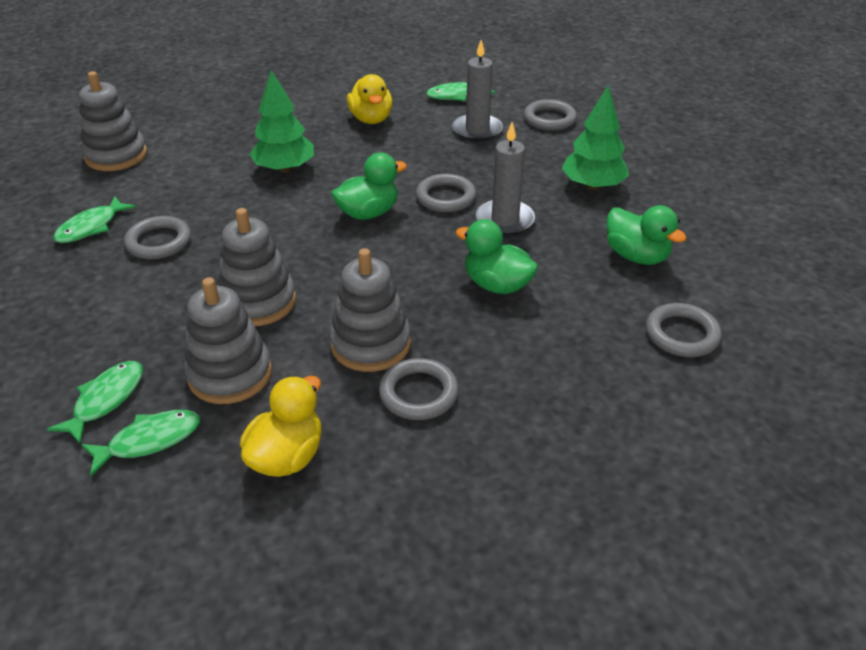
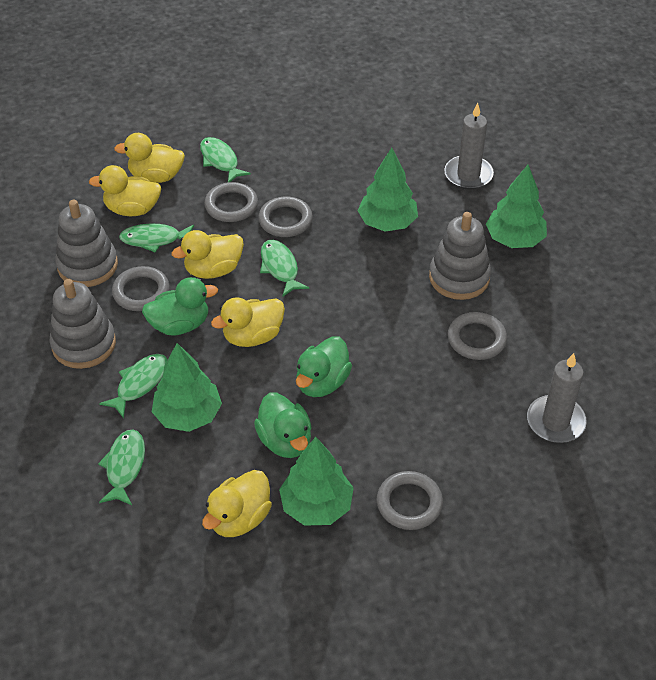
green fish: [47,361,143,444] [53,196,136,243] [81,410,200,476] [426,82,496,101] = 4 -> [98,429,145,505] [99,354,167,418] [119,224,194,252] [200,137,251,182] [260,240,309,297] = 5
green tree: [249,70,314,173] [561,85,629,190] = 2 -> [152,343,222,432] [279,437,354,526] [358,148,418,232] [486,165,547,248] = 4
grey stacking toy: [79,71,147,171] [184,277,272,404] [218,208,296,326] [329,248,411,372] = 4 -> [50,279,116,369] [55,200,118,287] [429,212,491,300] = 3
yellow duck: [240,376,321,477] [347,74,393,124] = 2 -> [89,165,161,216] [114,133,185,183] [172,230,244,279] [202,470,272,537] [211,298,285,347] = 5

